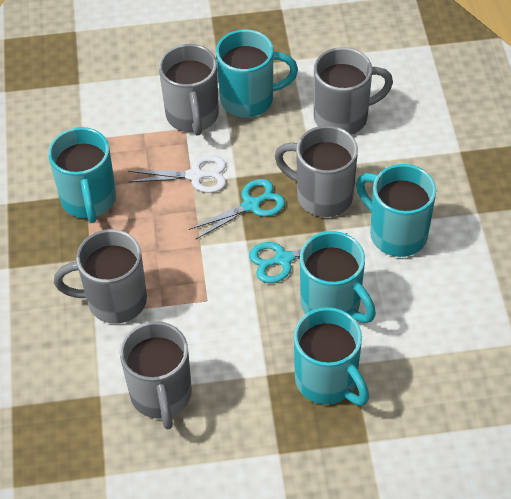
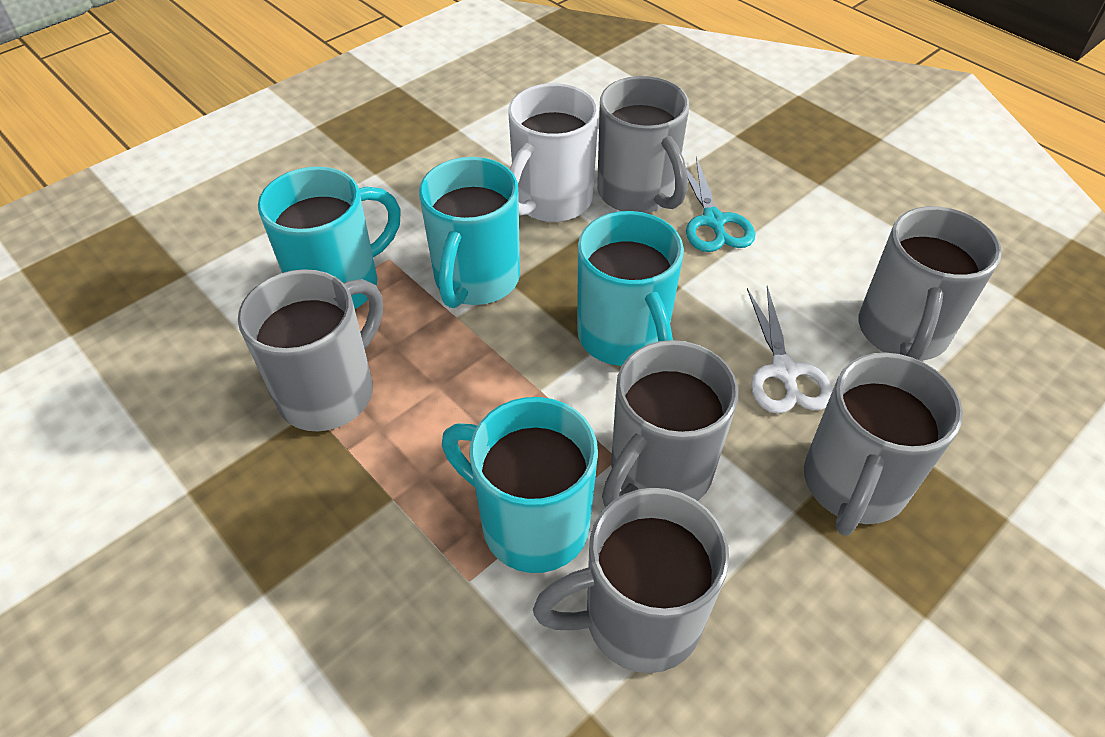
grey mug: [54,229,147,324] [120,321,192,430] [159,44,219,136] [275,126,358,217] [314,47,393,135] = 5 -> [238,269,383,431] [533,488,729,673] [597,76,689,213] [602,340,738,508] [804,353,963,536] [859,206,1002,361] = 6
turquoise mug: [48,127,116,223] [216,29,298,117] [294,307,369,405] [300,231,376,323] [356,164,436,257] = 5 -> [258,167,401,309] [419,157,520,308] [442,397,598,573] [577,211,684,366] = 4
turquoise scissors: [189,179,285,240] [249,233,347,283] = 2 -> [686,157,755,252] = 1
white mug: none = 0 -> [508,83,599,222] = 1

